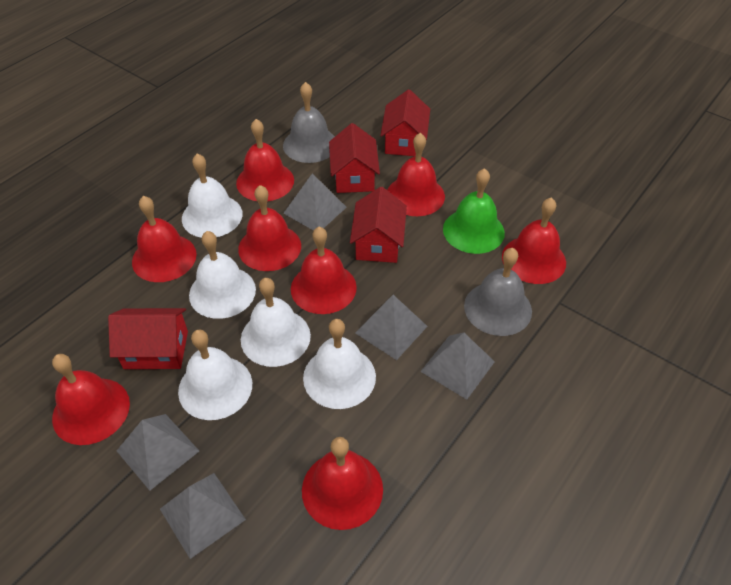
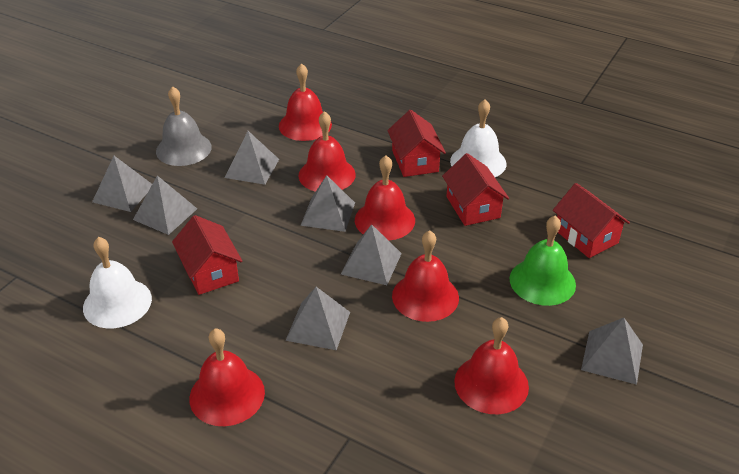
grey bell: [283,82,335,163] [464,248,532,336] = 2 -> [156,86,212,166] = 1
grey pyramid: [117,414,199,491] [160,473,246,559] [283,173,347,231] [355,295,428,360] [420,333,495,399] = 5 -> [92,156,152,212] [133,176,197,235] [225,131,279,185] [285,287,350,350] [300,175,355,232] [341,224,402,285] [581,318,643,385] = 7
red bell: [52,354,130,445] [132,196,197,282] [236,119,294,201] [238,185,301,271] [291,227,357,314] [302,437,383,530] [387,133,445,216] [502,197,566,284] = 8 -> [189,328,265,426] [279,63,332,141] [298,111,356,192] [355,155,415,241] [392,230,459,322] [454,317,529,414] = 6
white bell: [178,329,252,420] [182,154,243,238] [189,231,256,319] [241,278,311,367] [303,319,376,409] = 5 -> [83,237,152,328] [450,99,507,177] = 2

